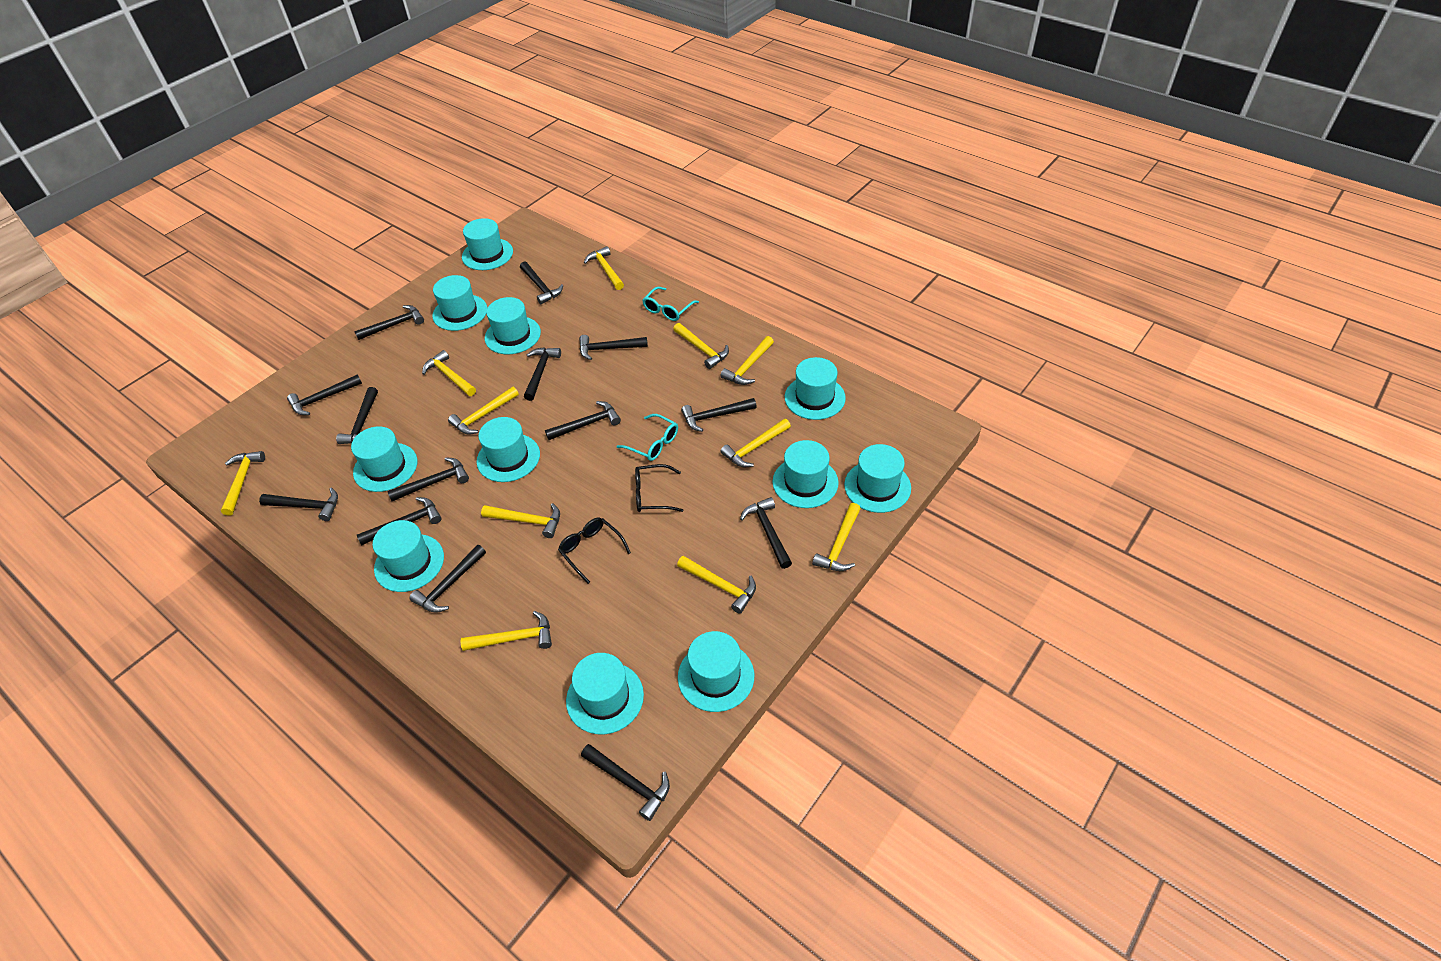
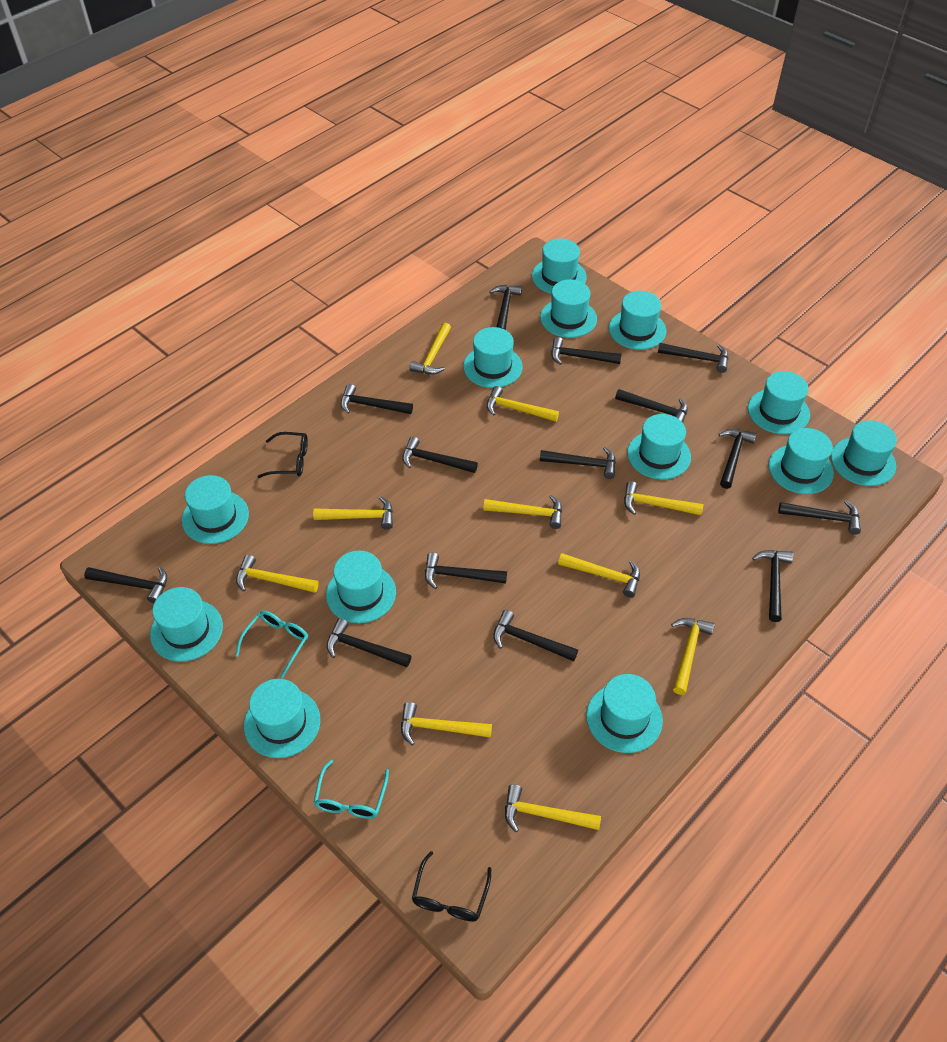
turquoise hat: [351,426,417,492] [373,520,444,592] [432,275,487,331] [462,218,513,270] [477,417,540,482] [485,297,541,354] [566,653,644,734] [678,631,754,712] [773,440,839,508] [785,357,846,420] [844,444,911,513] = 11 -> [150,587,223,662] [182,475,249,544] [244,679,320,758] [326,551,396,623] [463,327,523,388] [532,239,587,294] [540,279,597,338] [586,674,663,753] [609,291,666,350] [627,414,691,479] [748,371,810,434] [768,428,834,494] [831,420,897,486] = 13
yellow hammer: [221,451,265,516] [422,350,476,396] [448,387,519,435] [461,611,552,651] [481,503,560,538] [584,246,624,290] [673,323,729,369] [677,556,756,614] [720,419,791,467] [721,336,774,385] [812,503,861,571] = 11 -> [236,555,319,593] [313,496,393,530] [401,702,492,746] [409,323,451,375] [483,495,562,529] [487,386,559,422] [505,784,601,832] [558,553,640,597] [624,481,703,515] [671,618,715,695] = 10

